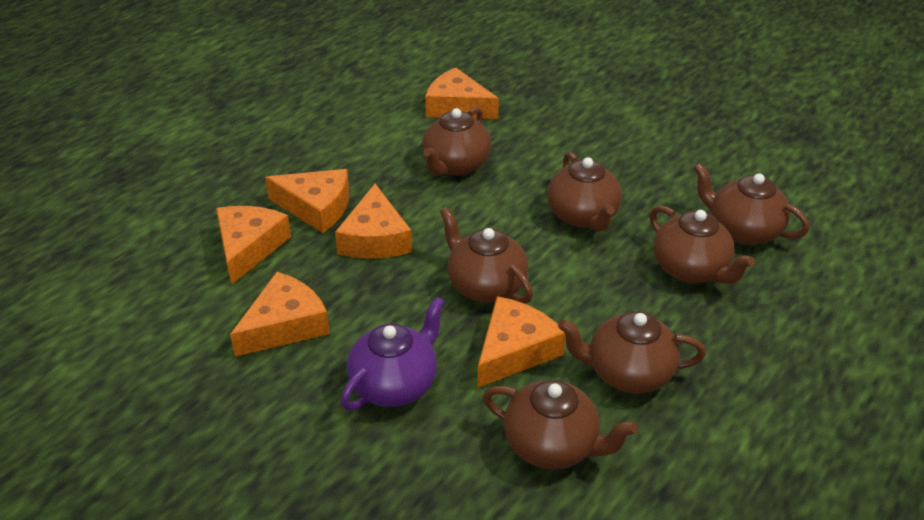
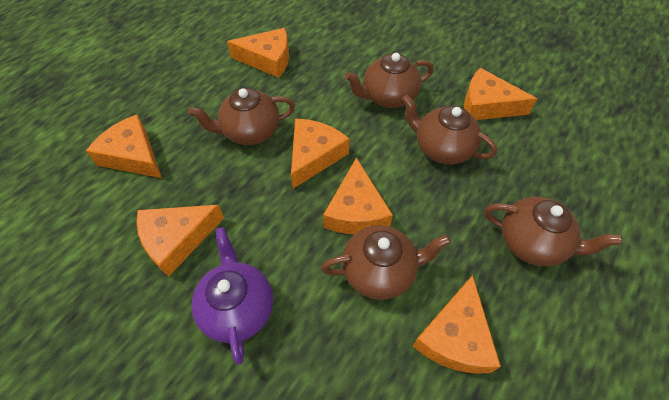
brown teapot: [422,107,491,176] [440,207,533,304] [483,380,637,469] [547,152,622,231] [558,311,706,394] [650,206,755,284] [693,163,810,245] = 7 -> [188,88,295,145] [321,225,451,300] [345,53,433,108] [402,95,497,164] [484,197,622,267] = 5
orange cheese: [216,206,291,285] [230,272,330,357] [265,169,349,233] [335,184,412,259] [425,68,499,119] [478,296,565,388] = 6 -> [86,115,162,178] [136,205,224,277] [227,28,289,78] [291,119,350,189] [323,158,393,234] [413,275,501,374] [464,68,537,120] = 7

